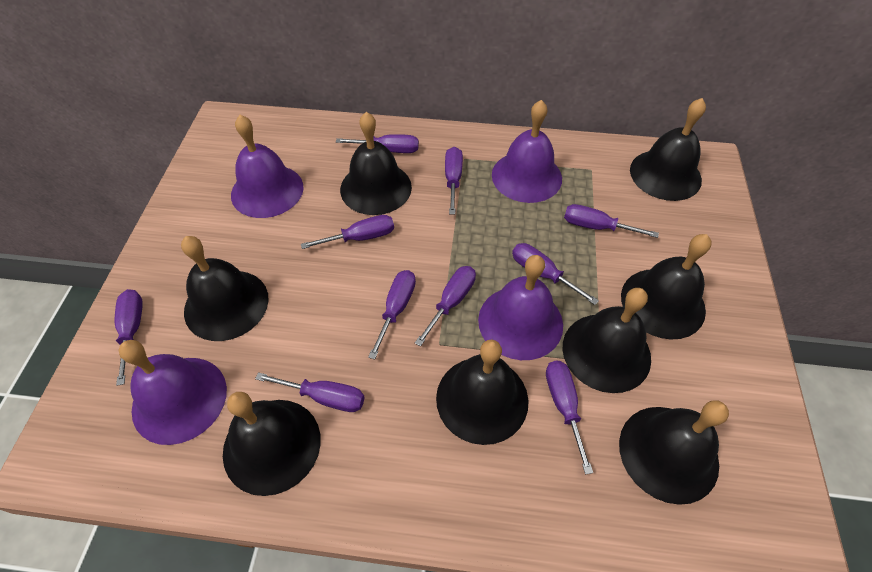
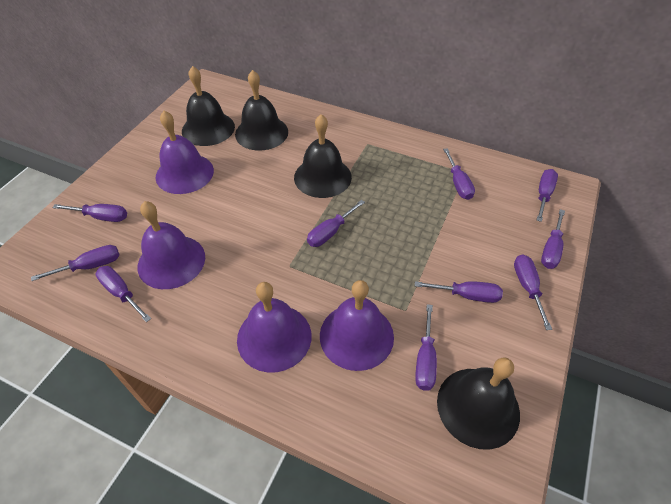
black bell: [181,236,269,341] [223,392,321,496] [340,112,412,215] [436,339,529,445] [563,288,651,393] [619,400,729,505] [621,234,711,339] [630,98,706,201] = 8 -> [182,66,235,146] [235,70,288,151] [294,114,352,198] [437,357,520,450] = 4

